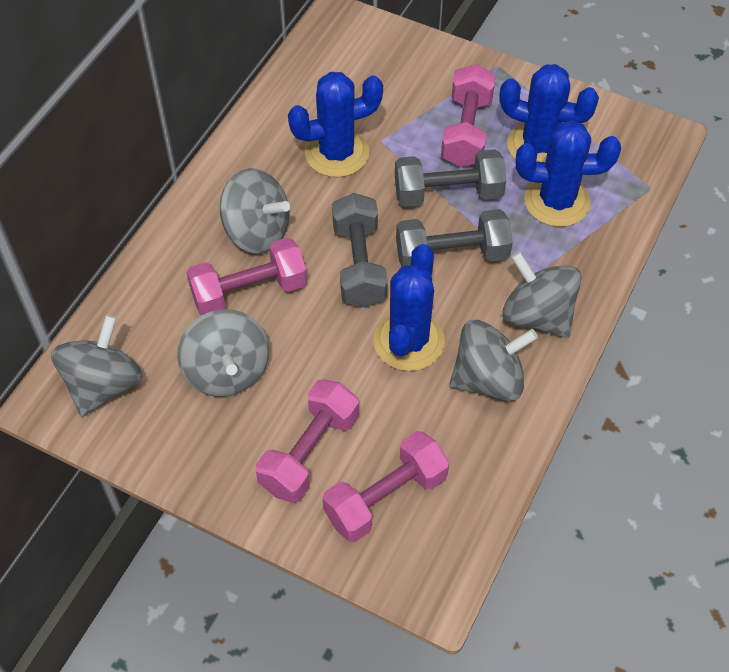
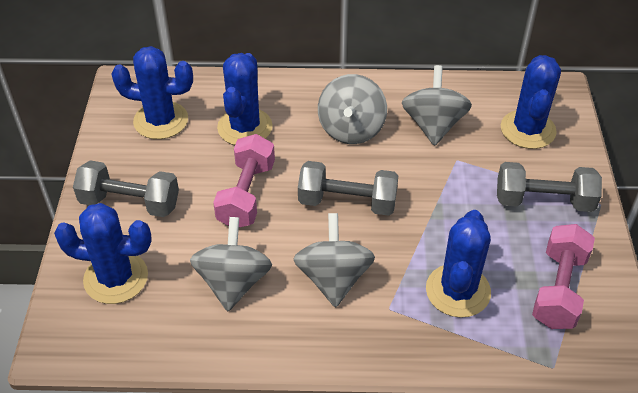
blue cactus: [288,72,383,177] [373,244,445,371] [500,64,599,162] [516,120,621,227] = 4 -> [54,203,152,304] [112,46,193,139] [217,53,272,145] [426,210,491,318] [501,55,561,149] = 5
grey spinning top: [51,315,142,417] [177,309,269,397] [220,168,290,254] [449,320,538,401] [502,251,582,338] = 5 -> [190,217,272,311] [294,213,375,307] [318,74,387,144] [402,65,472,146] = 4
pink dumbbell: [187,238,307,315] [256,379,359,503] [322,431,449,542] [441,64,496,167] = 4 -> [213,134,275,227] [532,224,595,329] = 2

